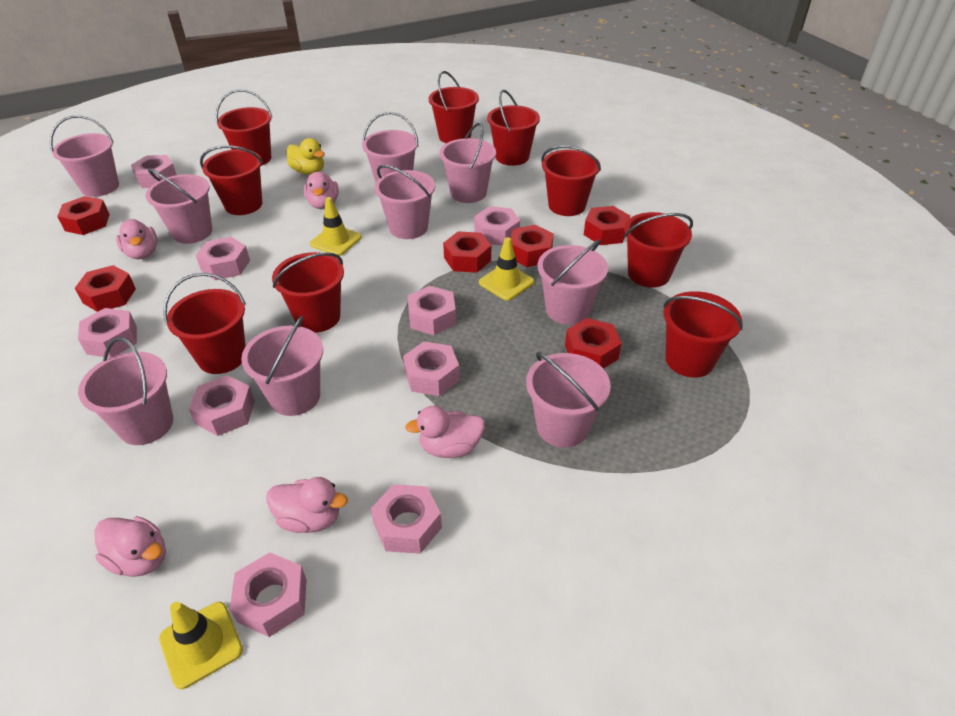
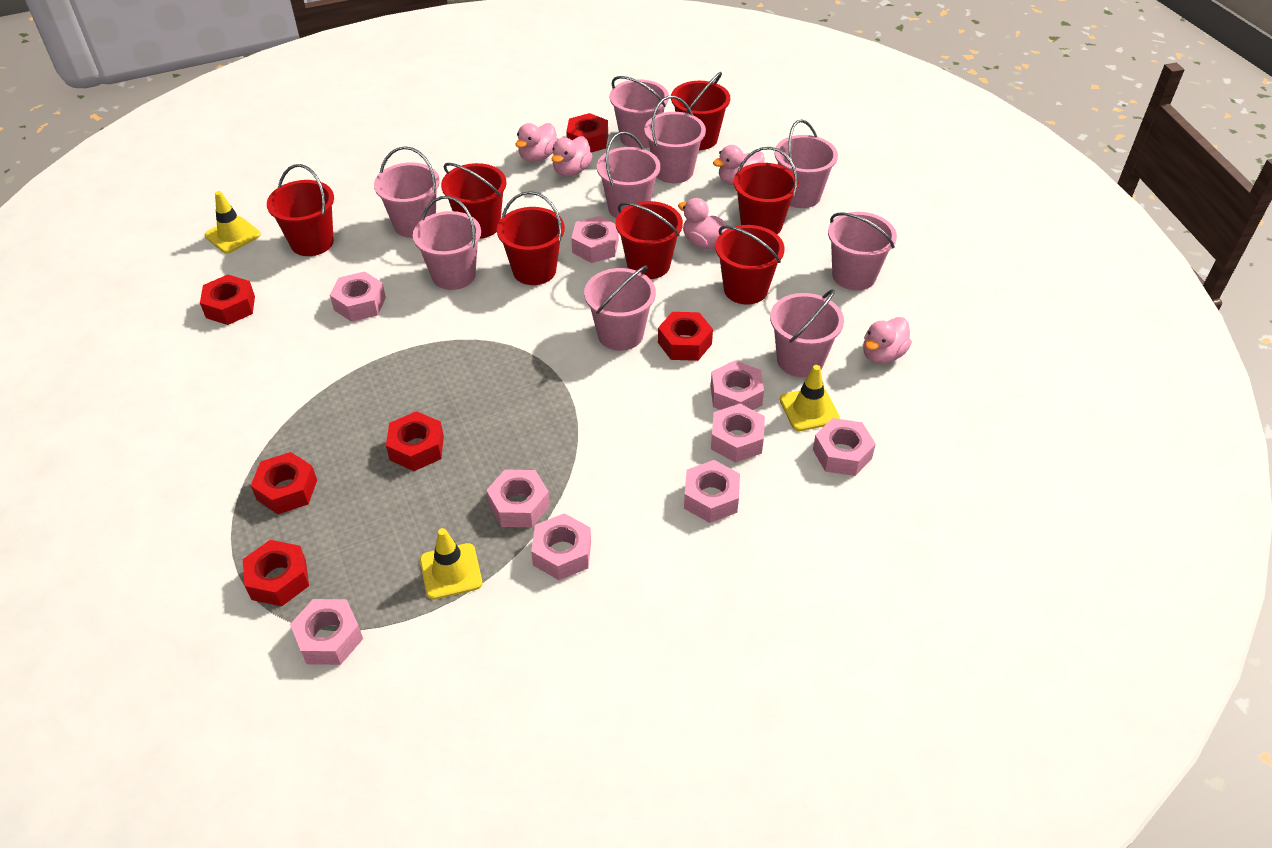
red bucket: [163,273,246,374] [200,145,263,215] [215,89,272,166] [272,252,344,333] [429,71,479,143] [487,90,540,166] [541,145,601,216] [624,212,693,288] [663,291,743,378] = 9 -> [267,164,334,256] [441,163,506,239] [497,191,565,285] [615,201,683,279] [671,72,730,150] [715,225,785,305] [734,147,799,234] = 7
yellow duck: [287,138,325,175] = 1 -> none = 0

